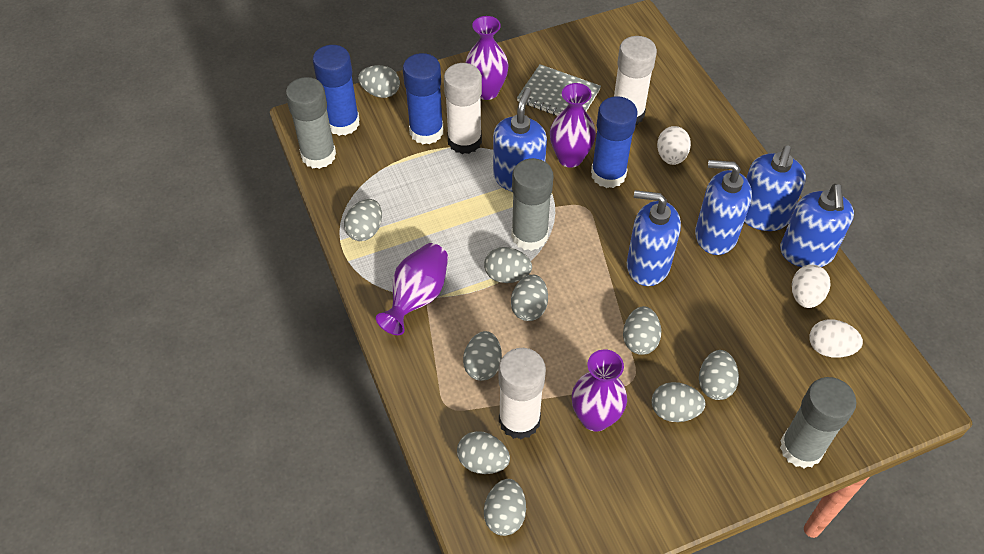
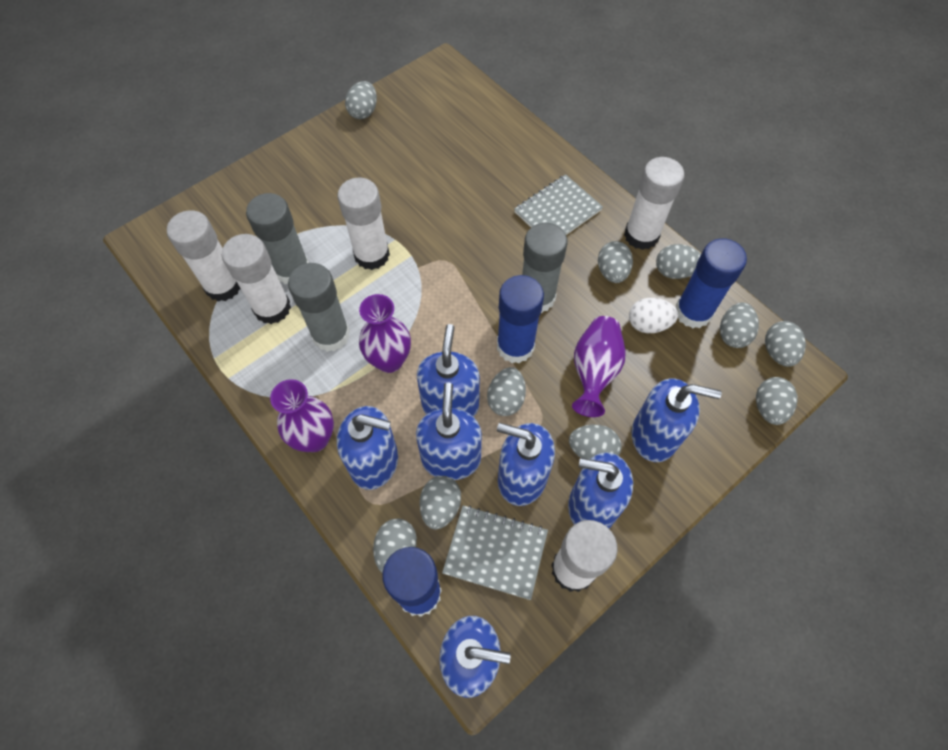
blue soap dispenser: [493,88,547,192] [627,190,681,286] [695,160,752,255] [744,145,806,231] [780,184,854,267] = 5 -> [337,406,398,490] [416,382,482,480] [417,324,480,417] [439,616,511,698] [497,423,555,506] [568,452,633,529] [632,378,722,462] = 7
grey notebook: [517,64,601,116] = 1 -> [442,505,548,600] [514,174,603,235] = 2
purple vase: [376,243,448,335] [465,16,509,100] [550,83,596,168] [572,349,627,432] = 4 -> [270,379,334,452] [359,294,411,373] [572,316,626,417] = 3
white egg: [657,126,691,165] [792,265,830,308] [809,319,863,358] = 3 -> [629,298,678,333] = 1
white glue stick: [444,63,482,154] [499,348,546,439] [614,36,657,125] = 3 -> [167,210,241,302] [222,234,291,324] [337,178,390,270] [551,520,618,592] [624,157,685,250] = 5

